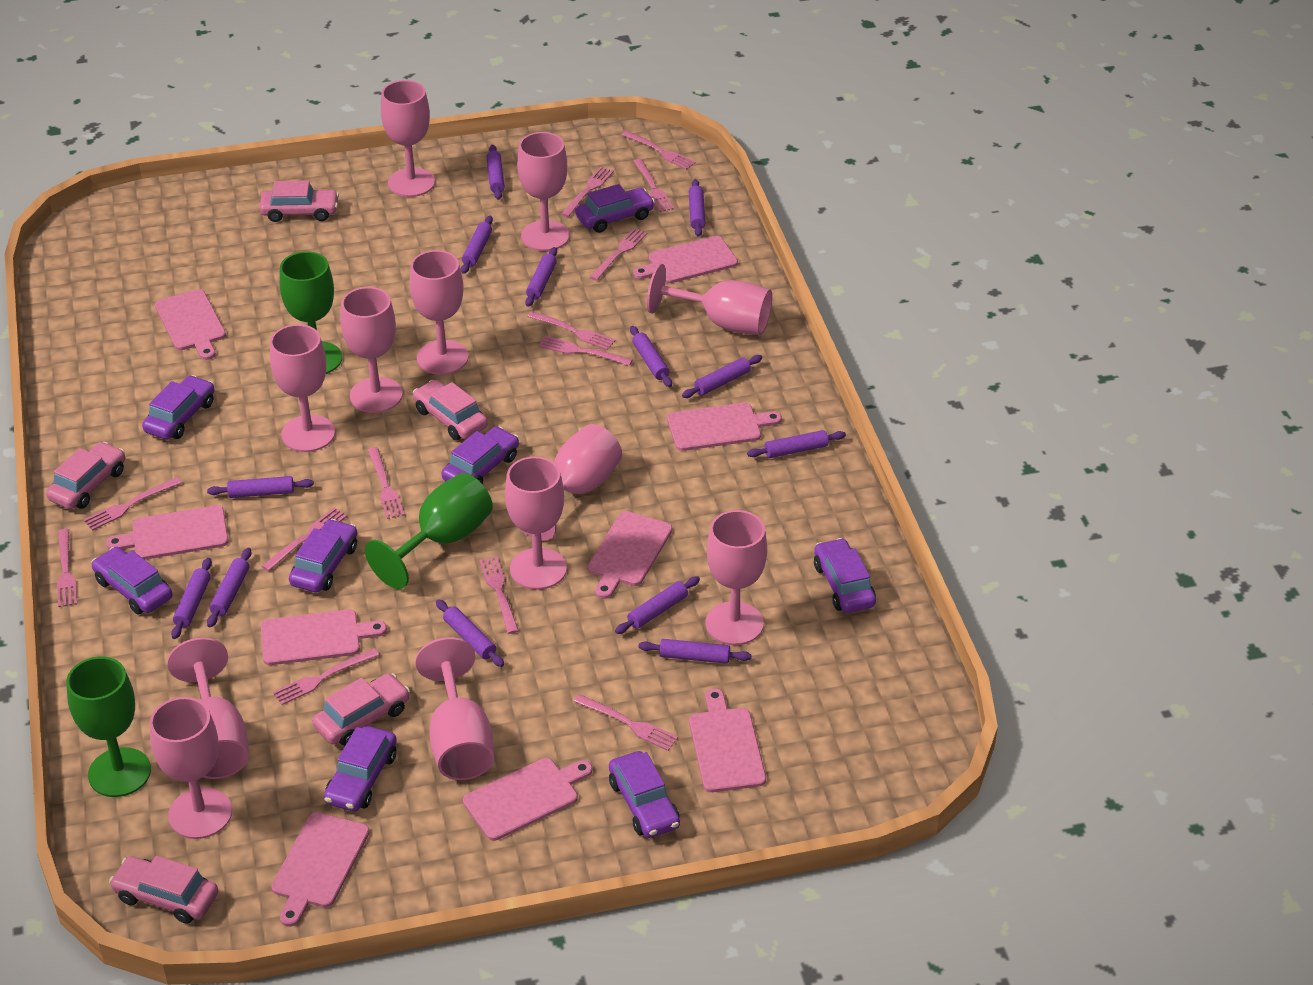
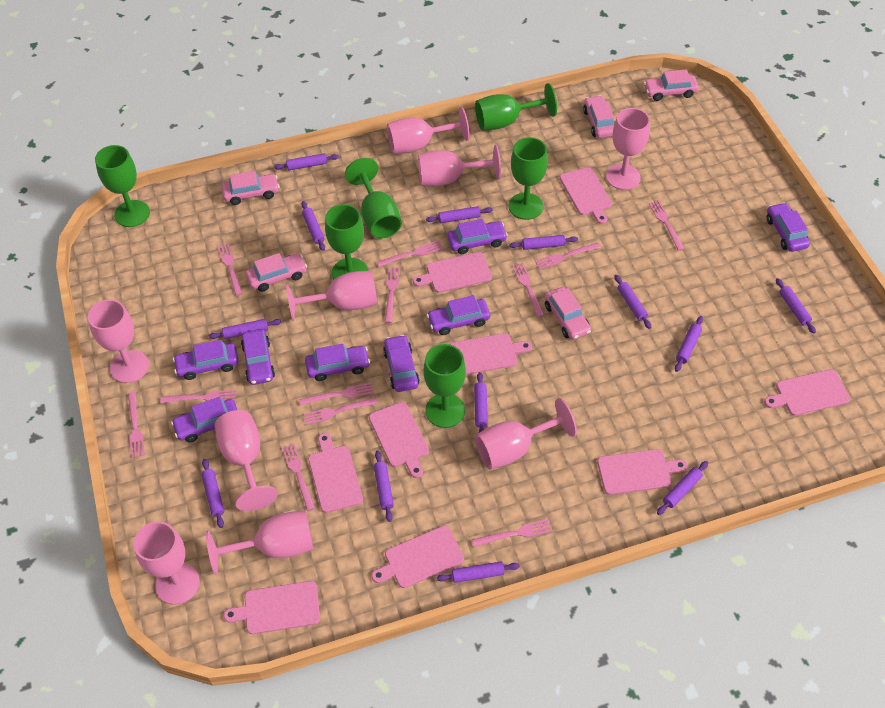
green goblet: [66,656,151,797] [279,251,342,374] [365,473,493,589] = 3 -> [95,145,150,227] [325,204,368,280] [345,158,402,238] [423,344,466,428] [475,83,557,131] [508,137,548,220] = 6
pink fork: [57,529,77,607] [84,477,182,531] [262,507,347,571] [273,648,379,705] [368,447,405,519] [479,556,519,634] [527,311,615,350] [539,336,633,366] [561,167,614,217] [573,694,678,751] [590,228,647,281] [621,131,696,170] [633,159,674,212] = 13 -> [128,392,145,458] [160,390,236,403] [217,243,243,296] [282,444,315,511] [299,382,374,406] [303,397,378,425] [377,240,443,267] [385,267,400,323] [472,519,552,547] [512,263,544,317] [535,243,601,269] [649,201,684,251] = 12
pink goblet: [150,697,232,839] [167,637,249,779] [270,324,335,452] [341,287,403,413] [381,80,435,197] [410,250,468,375] [415,637,494,780] [505,456,567,590] [517,132,569,251] [520,424,622,541] [647,264,772,335] [705,510,767,645] = 12 -> [88,299,149,383] [134,521,200,605] [206,511,314,574] [215,410,277,511] [286,271,377,321] [387,107,470,154] [418,144,501,186] [475,398,577,470] [606,108,650,190] = 9

